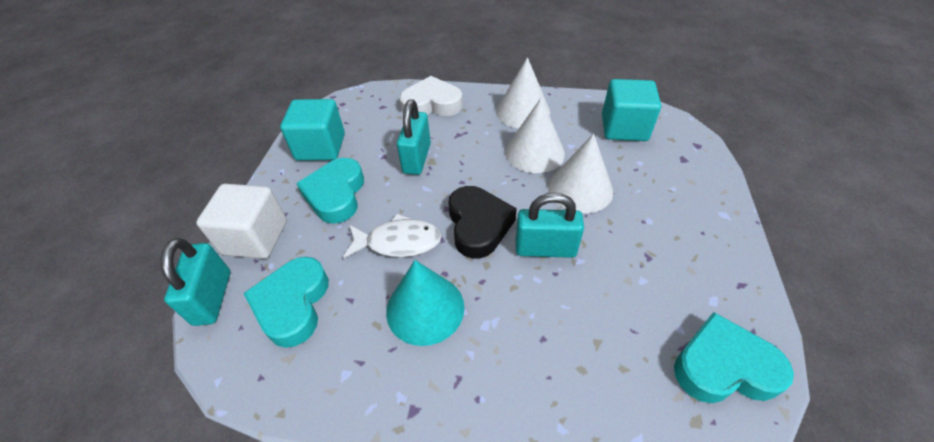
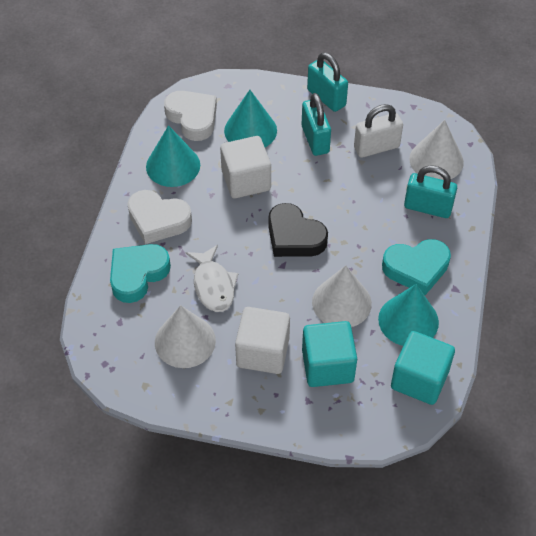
turquoise cone: [386,260,464,346] = 1 -> [146,125,200,187] [224,90,277,147] [378,284,439,346] = 3
turquoise heart: [243,257,329,348] [296,158,364,224] [674,312,794,403] = 3 -> [110,244,171,303] [382,239,451,295] = 2
white cube: [196,184,287,259] = 1 -> [220,136,271,198] [235,307,290,374] = 2
white heart: [399,76,463,116] = 1 -> [127,190,192,244] [164,91,217,141] = 2
white padlock: none = 0 -> [354,104,403,158] = 1

